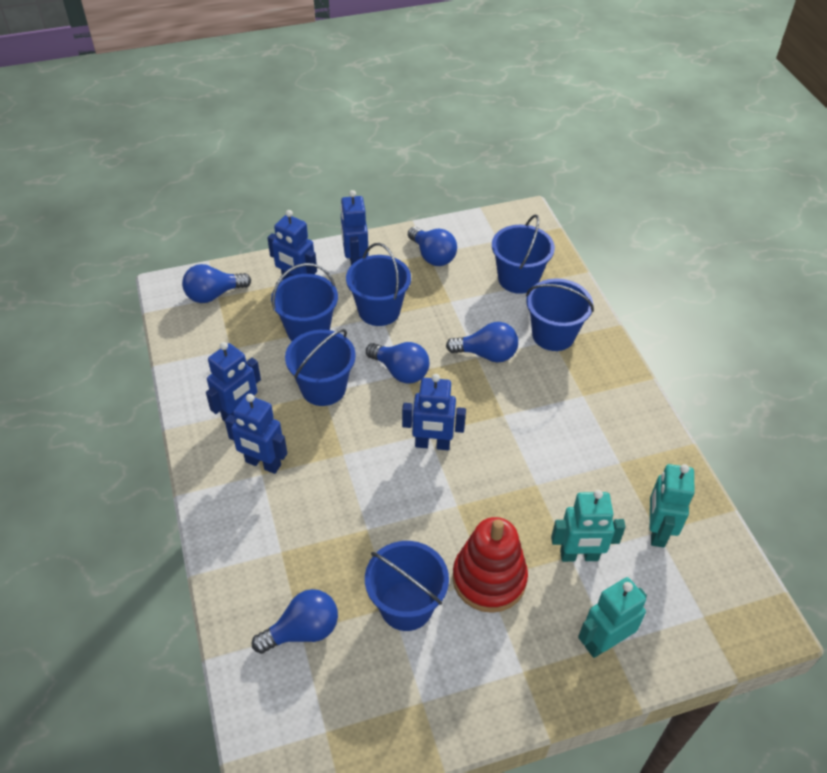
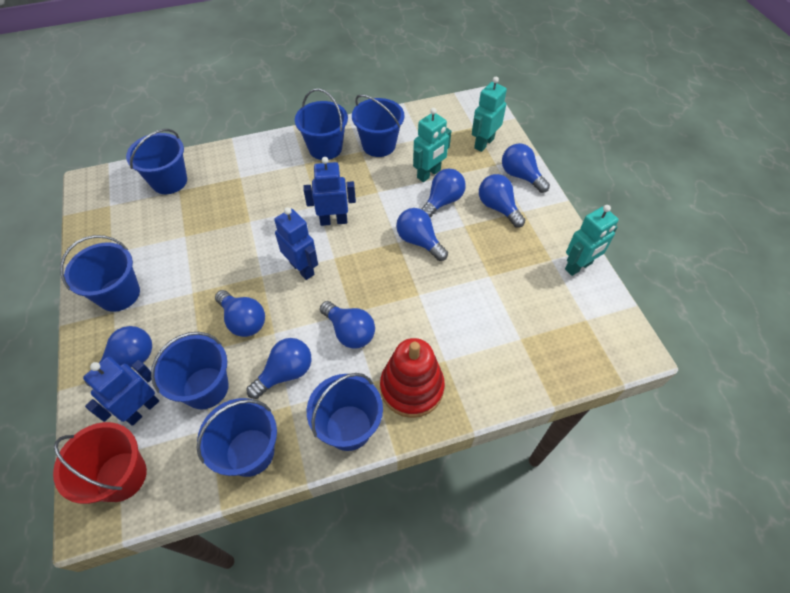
blue bucket: [271,263,338,341] [285,329,356,406] [346,243,411,326] [365,541,449,631] [492,215,555,294] [526,279,594,351] = 6 -> [60,235,140,312] [126,129,187,194] [151,332,229,409] [196,398,277,477] [295,89,348,160] [307,373,383,451] [352,94,404,157] = 7
blue light bulb: [182,264,251,303] [252,589,338,654] [366,342,429,384] [408,227,457,266] [446,322,518,363] = 5 -> [85,326,152,386] [215,290,265,337] [247,338,311,399] [320,301,375,349] [396,208,448,261] [422,168,466,217] [479,174,525,228] [502,143,550,193] = 8
blue robot: [206,342,261,422] [225,394,287,474] [267,210,317,280] [340,190,369,265] [402,374,466,450] = 5 -> [83,357,159,426] [274,207,318,280] [303,157,356,226] = 3
red bucket: none = 0 -> [53,422,147,504] = 1

